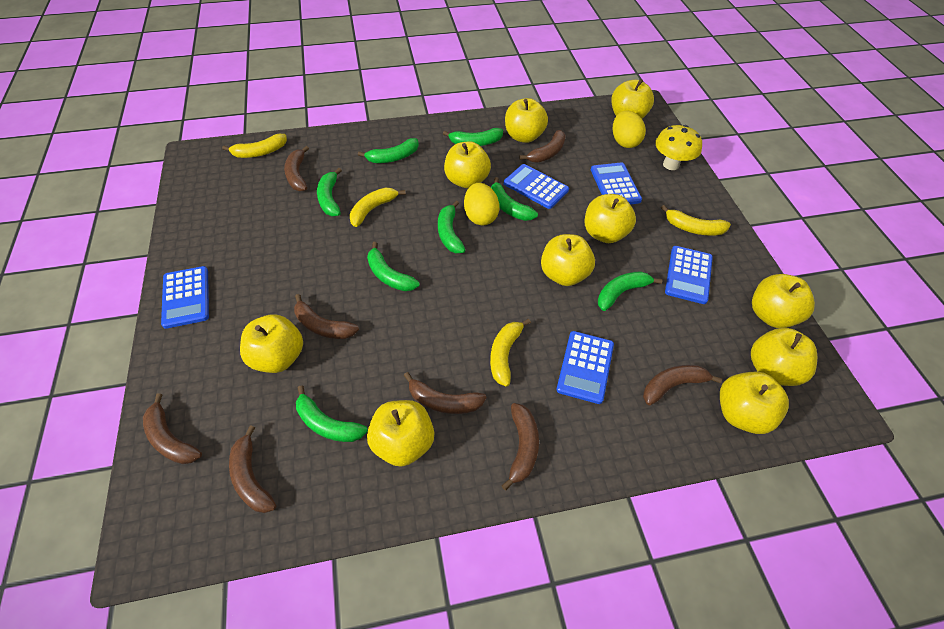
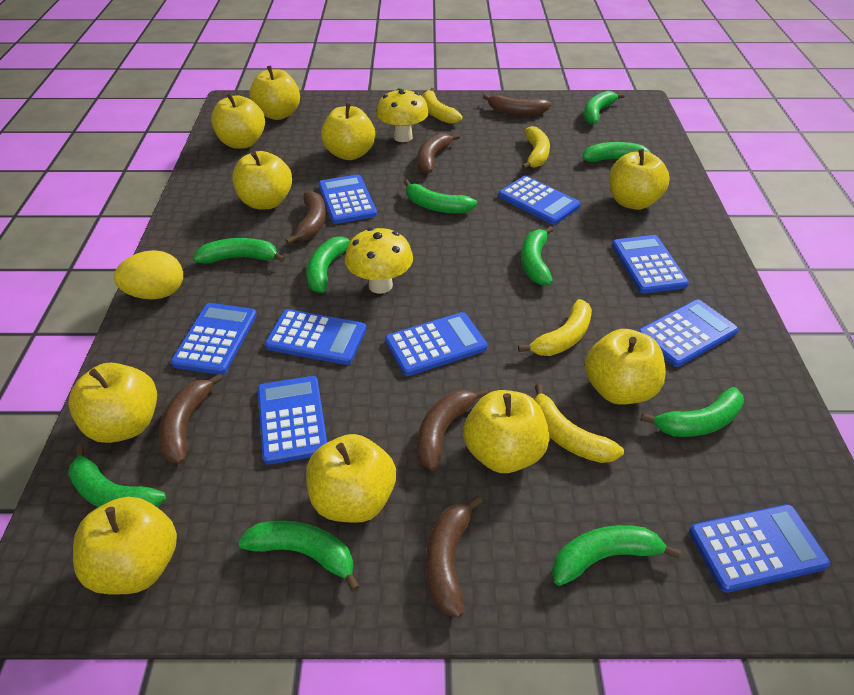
blue calculator: [161,266,209,329] [504,164,569,209] [556,331,614,404] [591,162,642,205] [665,246,713,304] = 5 -> [171,303,257,375] [258,376,327,465] [265,309,366,365] [319,175,377,224] [385,312,488,376] [498,176,581,225] [612,235,689,293] [638,300,738,367] [689,504,830,593] = 9
brown banana: [143,393,202,464] [229,425,276,513] [284,146,309,191] [294,294,359,339] [404,372,487,414] [501,403,539,490] [519,130,566,163] [643,365,722,405] = 8 -> [159,373,223,464] [285,191,326,245] [417,133,460,174] [417,389,488,471] [426,495,483,618] [483,94,551,116] = 6
green banana: [296,385,368,442] [317,168,342,216] [358,138,419,163] [367,242,419,291] [438,201,465,253] [443,128,503,146] [491,177,538,221] [598,271,662,311] = 8 -> [68,445,166,507] [193,238,285,264] [238,521,360,592] [306,235,356,293] [403,180,477,214] [521,226,554,285] [552,525,681,586] [582,142,660,162] [584,91,625,125] [641,387,744,437] = 10
yellow egg: [464,183,499,225] [613,110,646,148] = 2 -> [114,250,183,299] = 1
yellow mushroom: [655,125,702,170] = 1 -> [345,227,413,294] [376,88,429,142] = 2

